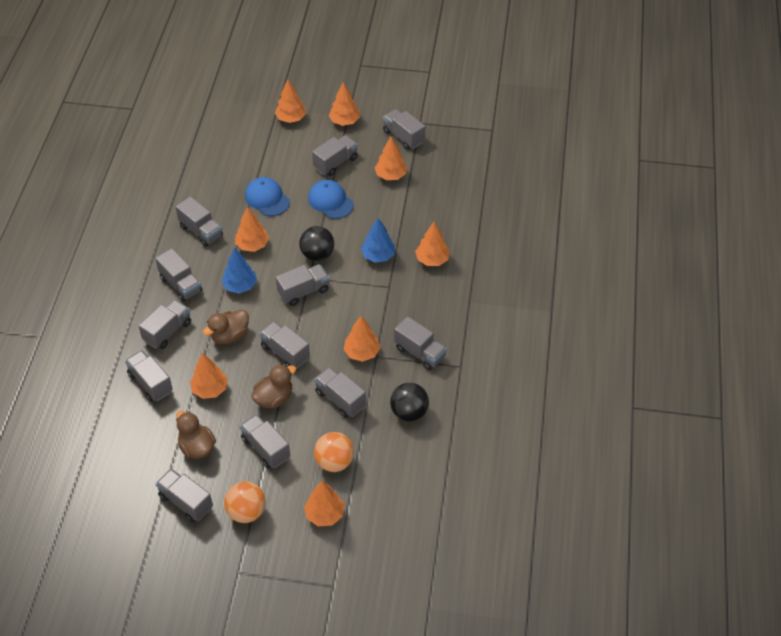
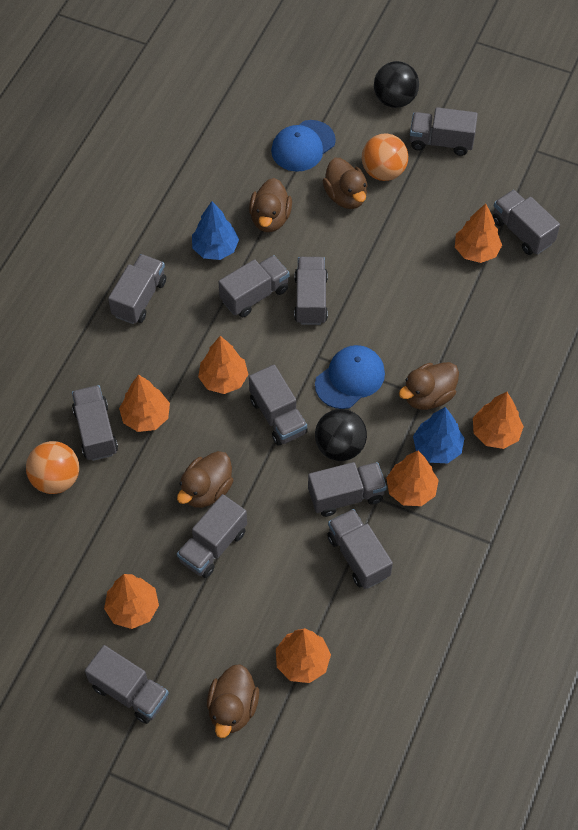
brown duck: [176,411,216,459] [203,309,249,344] [251,364,296,409] = 3 -> [177,451,233,508] [207,664,259,738] [249,178,292,232] [323,158,368,209] [399,362,459,410] = 5
grey truck: [125,350,173,402] [138,299,191,349] [155,248,202,302] [155,469,213,522] [176,196,223,247] [240,414,290,469] [259,321,310,369] [276,264,329,306] [312,135,358,176] [314,367,366,418] [383,109,425,150] [394,316,447,371] = 12 -> [72,385,118,461] [85,645,169,724] [108,254,166,324] [177,494,247,578] [218,255,290,318] [249,365,308,446] [294,257,328,325] [308,462,387,517] [327,509,393,589] [410,107,478,156] [493,190,560,255] = 11
orange tree: [190,353,228,399] [235,207,269,252] [275,79,306,123] [304,481,345,526] [329,82,360,126] [344,316,380,362] [375,137,407,180] [415,222,450,266] = 8 -> [104,574,159,629] [119,374,170,432] [198,336,248,394] [276,628,331,683] [386,451,439,506] [455,203,502,263] [473,392,524,449] = 7

